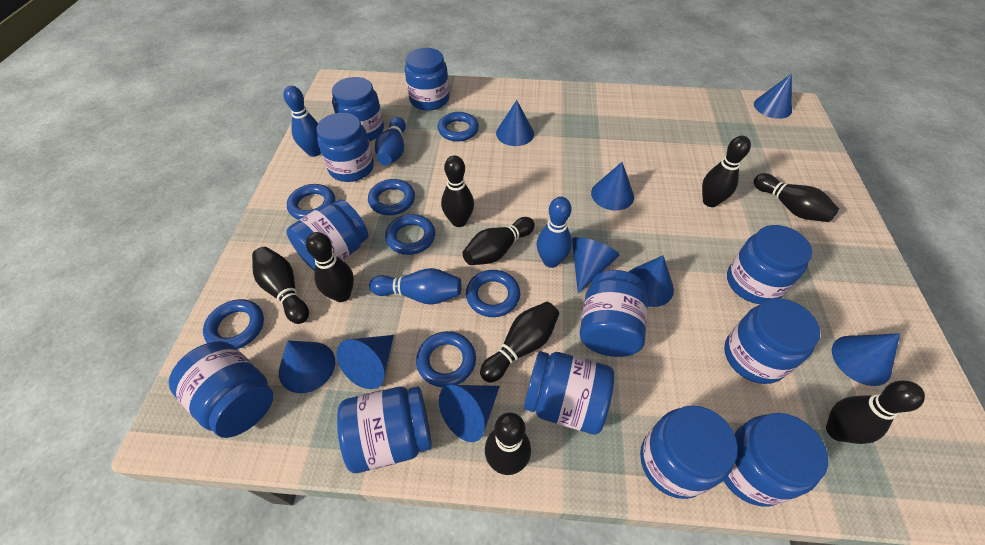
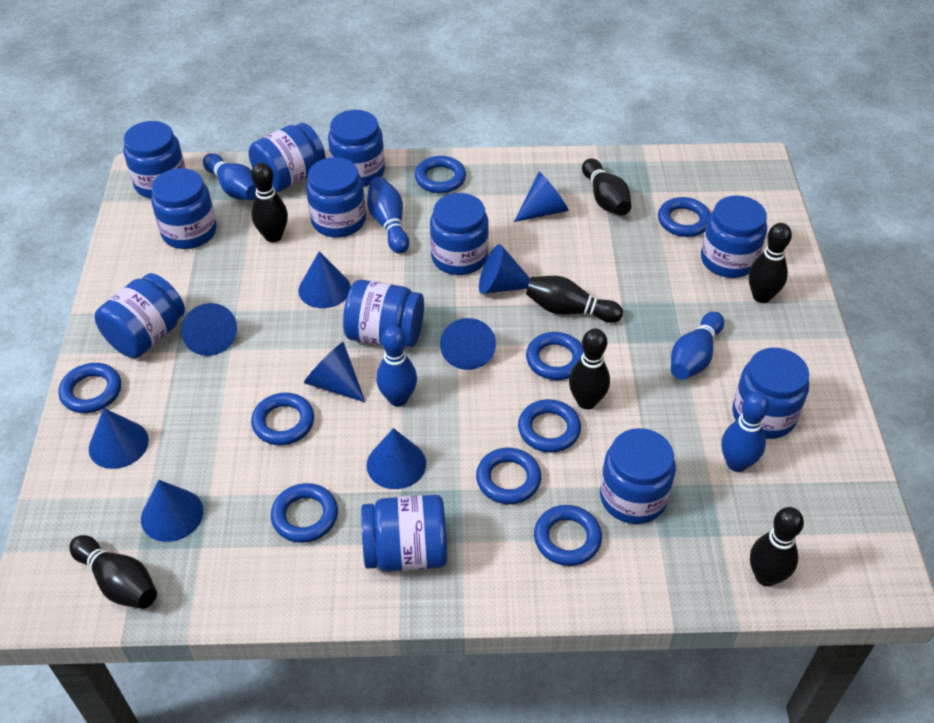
black bowling pin: [252,247,309,324] [306,232,354,302] [441,156,474,227] [462,217,535,265] [480,302,559,383] [485,412,531,475] [702,136,751,207] [754,173,839,222] [826,380,925,444] = 9 -> [69,535,157,609] [251,163,288,242] [526,276,623,323] [569,328,610,409] [582,158,631,216] [748,223,792,303] [750,507,804,586] = 7
blue bowling pin: [284,86,321,157] [369,268,462,305] [375,117,406,166] [537,197,572,268] = 4 -> [203,153,256,200] [367,177,409,254] [376,326,417,406] [671,312,724,380] [721,391,770,472] = 5
blue ring: [203,299,264,349] [287,184,335,220] [368,179,415,215] [385,214,435,255] [416,331,476,388] [438,112,479,142] [466,270,520,317] = 7 -> [59,363,121,413] [251,393,314,445] [271,483,338,543] [415,156,466,193] [476,448,541,504] [518,399,581,453] [526,332,584,380] [534,505,602,566] [658,197,711,237] = 9

